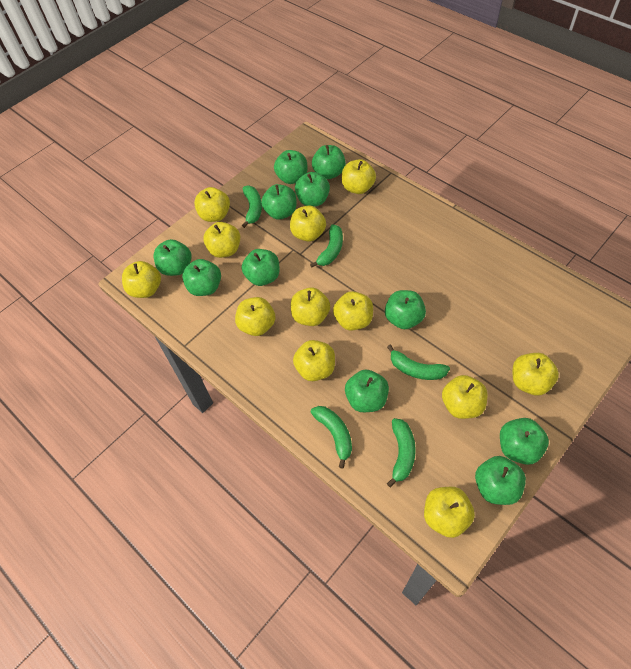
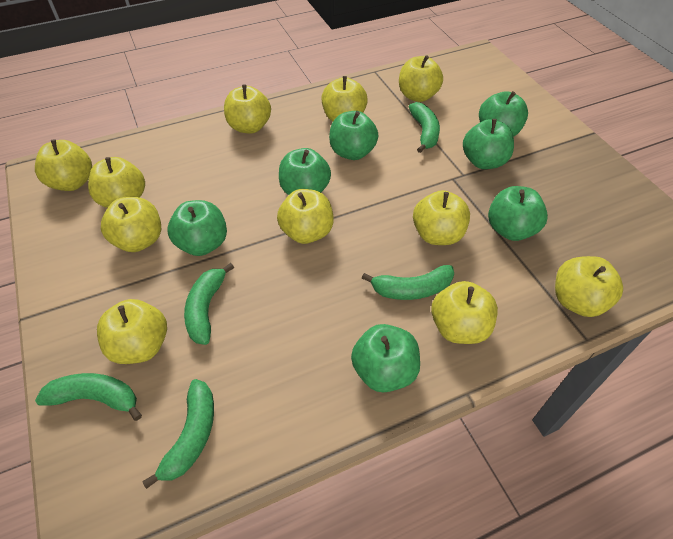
green apple: [154,239,191,276] [182,259,221,296] [242,249,280,286] [261,184,296,220] [274,150,307,184] [295,172,330,206] [312,145,346,179] [345,369,389,412] [385,290,426,329] [475,456,526,505] [500,418,549,465] = 11 -> [168,200,227,256] [279,148,331,195] [329,111,378,160] [351,324,420,393] [463,119,514,169] [479,91,528,137] [488,186,548,241] = 7
yellow apple: [122,261,161,298] [194,187,230,222] [203,222,240,258] [235,297,275,336] [290,206,326,242] [291,287,330,326] [293,340,335,381] [333,291,373,331] [342,159,376,194] [424,487,475,538] [442,375,488,419] [513,353,559,395] = 12 -> [35,140,92,191] [88,157,145,208] [97,299,167,364] [101,197,161,252] [224,84,271,134] [277,189,334,244] [321,76,368,121] [399,55,443,102] [413,190,470,245] [431,281,498,344] [555,256,623,317] = 11

